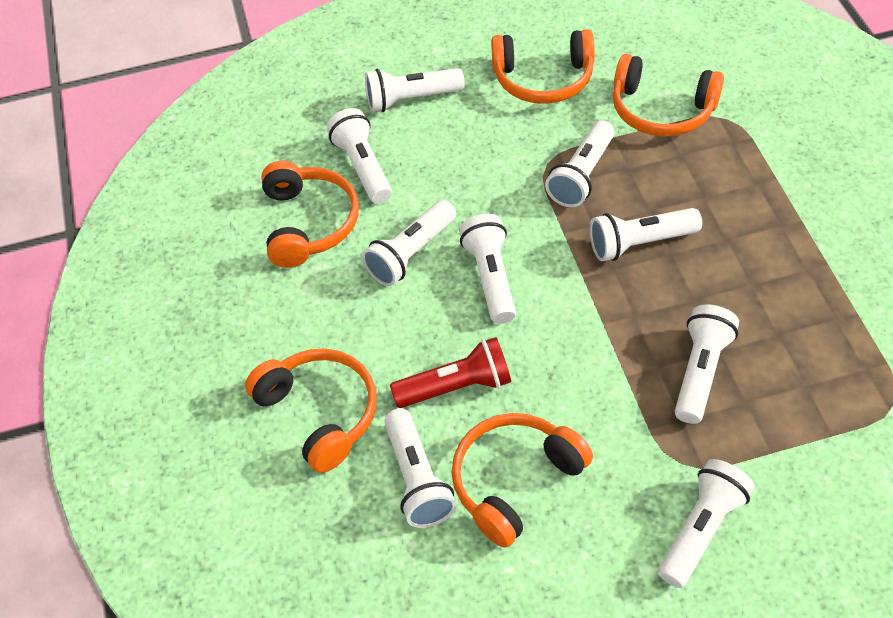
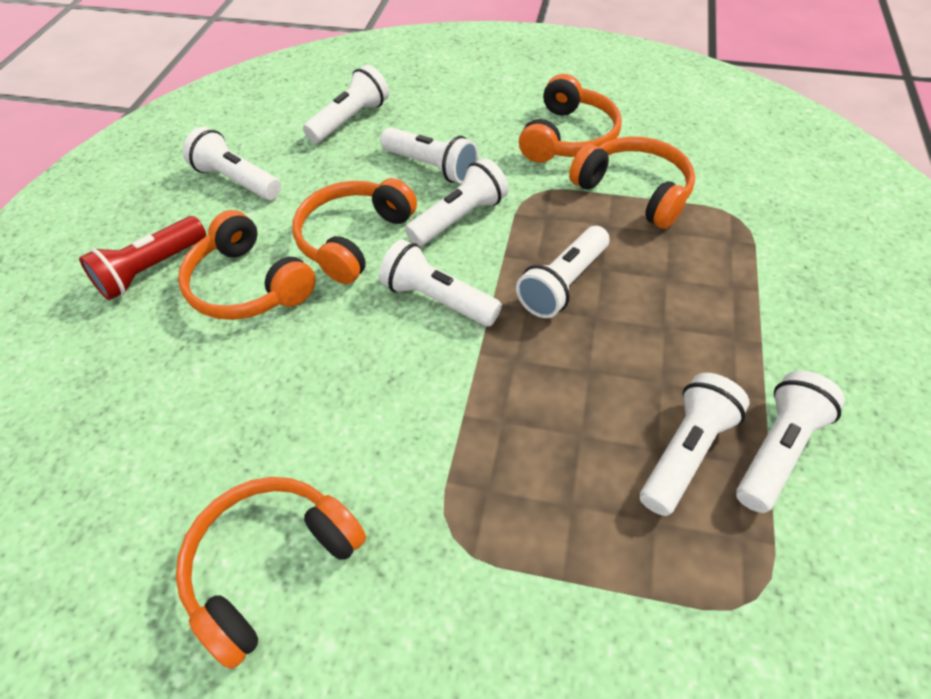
white flashlight: [327,108,392,204] [362,200,456,286] [365,68,465,112] [384,408,456,528] [459,214,516,324] [545,120,615,207] [590,208,702,261] [658,459,754,588] [675,304,739,424] = 9 -> [183,127,281,200] [303,65,389,143] [379,239,502,326] [380,127,479,184] [405,158,509,246] [516,226,610,318] [640,373,750,516] [736,371,845,513] = 8

